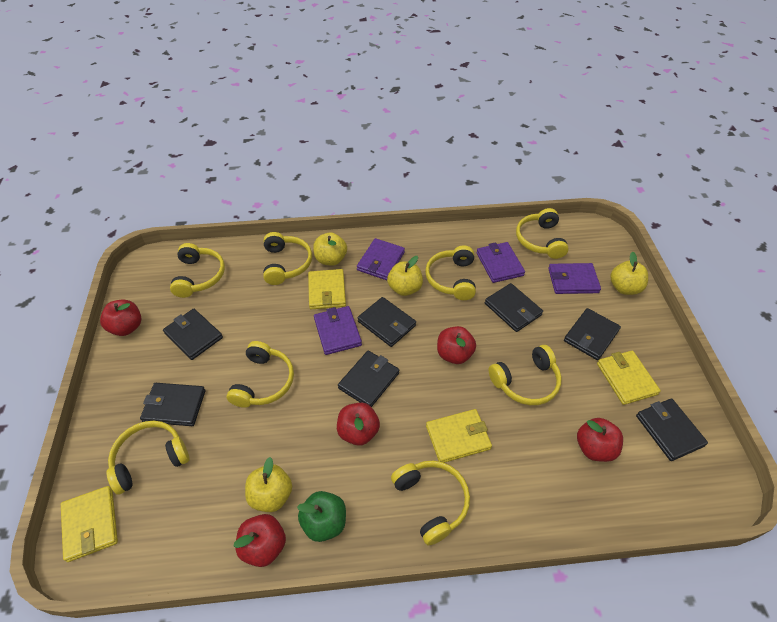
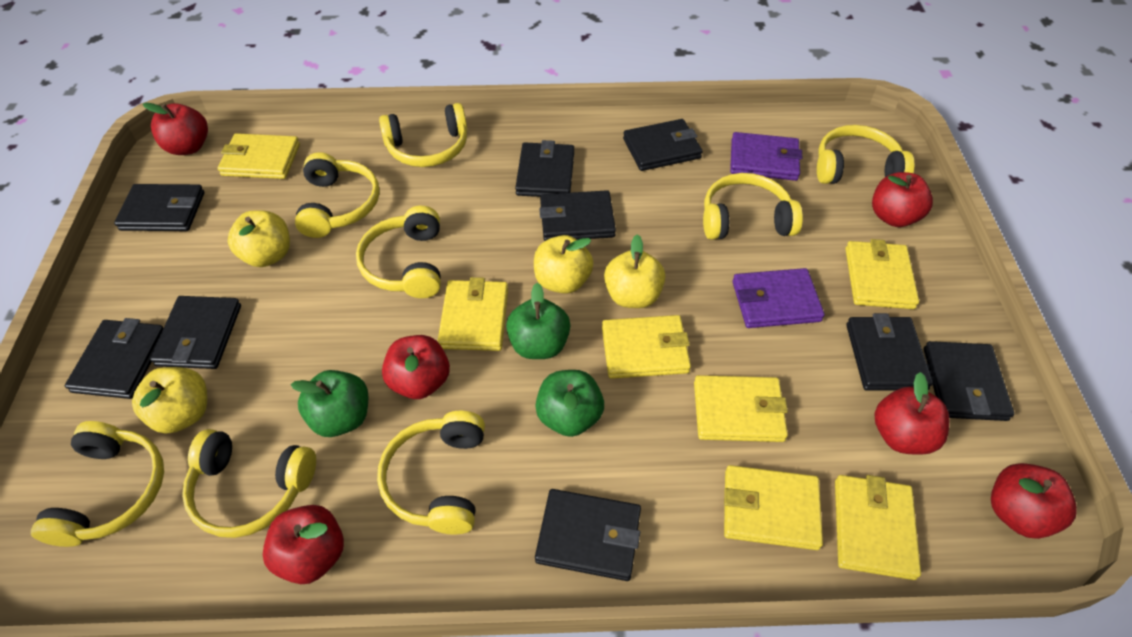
black wallet: [140,383,206,426] [163,308,223,360] [338,351,399,407] [357,297,416,347] [485,283,543,332] [564,308,621,360] [636,398,708,461] = 7 -> [65,318,163,399] [114,184,204,231] [150,296,241,369] [515,140,574,197] [535,489,641,581] [539,190,616,241] [623,119,703,171] [846,313,933,391] [923,341,1014,421] = 9
green apple: [297,491,346,542] = 1 -> [291,370,368,437] [506,283,570,359] [535,370,604,437] = 3
purple wallet: [314,306,362,355] [357,238,405,280] [476,242,525,283] [548,263,601,294] = 4 -> [730,132,802,181] [732,268,825,328] = 2
red apple: [100,300,141,336] [233,514,286,567] [337,403,380,446] [437,326,476,364] [577,418,623,462] = 5 -> [143,103,208,155] [263,505,344,584] [382,335,450,399] [872,172,933,227] [875,372,949,455] [991,463,1077,539] = 6
yellow wallet: [61,486,118,562] [308,269,346,309] [426,409,492,463] [597,351,661,405] = 4 -> [218,133,300,179] [438,277,508,351] [602,315,691,379] [694,375,788,442] [724,465,823,550] [835,475,921,580] [845,239,919,309] = 7

